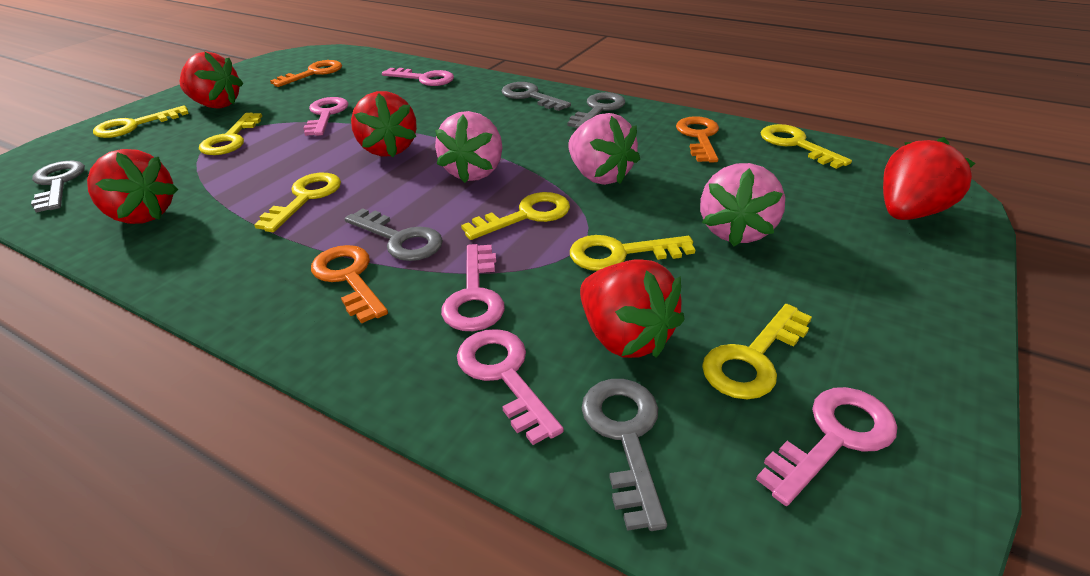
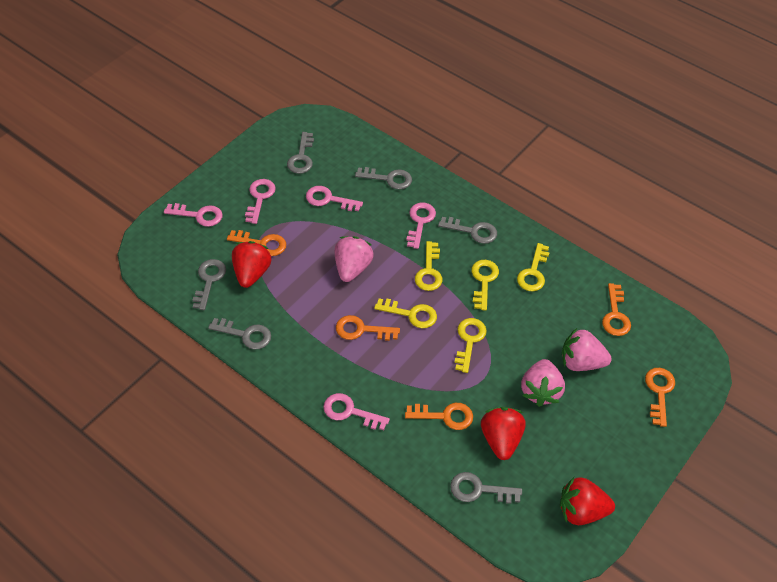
grey key: [31,161,85,213] [344,208,443,261] [501,82,571,111] [567,92,625,129] [582,379,667,531] = 5 -> [192,259,226,310] [208,318,271,350] [287,132,314,174] [355,167,412,190] [438,217,497,244] [450,472,522,504] = 6
orange key: [270,60,342,87] [311,245,388,324] [676,116,719,162] = 3 -> [227,230,286,256] [336,315,400,341] [405,403,473,430] [602,283,631,336] [645,368,675,427] = 5
red strawberry: [87,149,178,224] [180,52,243,109] [351,91,417,157] [580,259,685,358] [883,137,975,220] = 5 -> [232,241,271,288] [481,407,526,460] [560,477,615,525] = 3
yellow key: [93,106,189,138] [199,113,262,155] [254,173,341,232] [461,192,570,240] [570,235,695,271] [702,304,812,399] [761,124,852,169] = 7 -> [374,298,437,328] [415,241,442,291] [454,318,487,373] [471,260,499,311] [517,243,550,291] = 5

